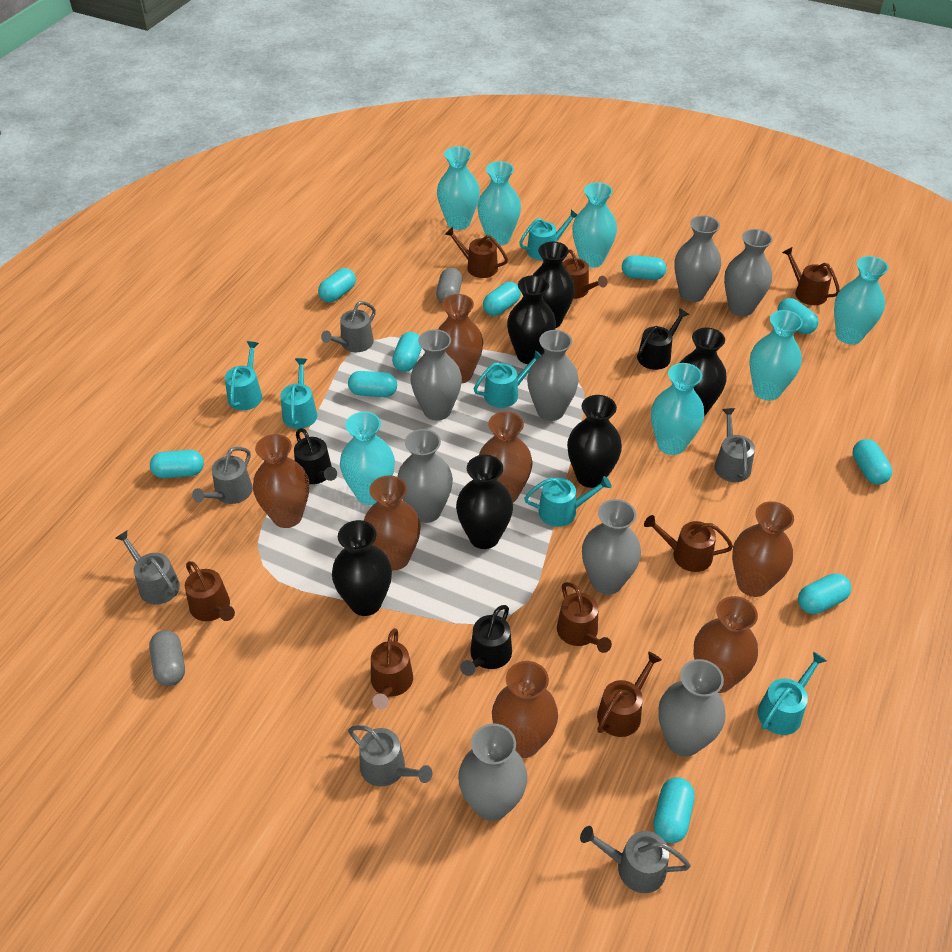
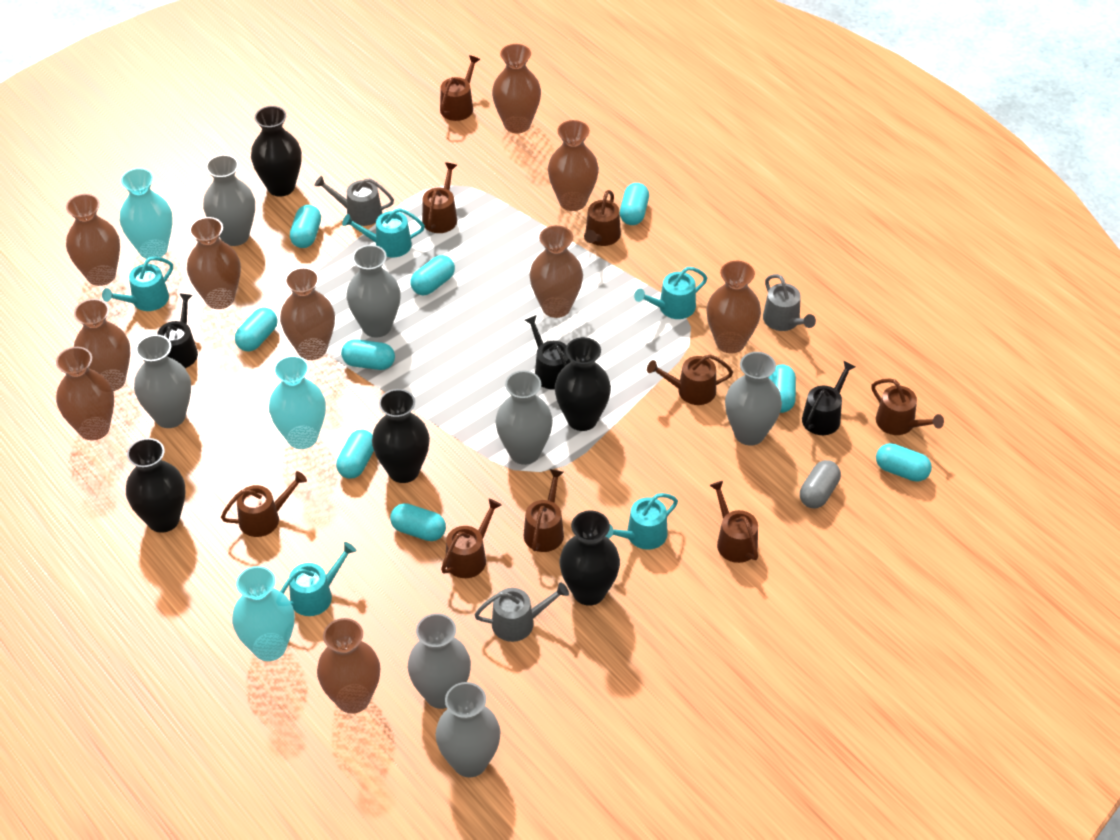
black vase: [332,520,392,616] [456,455,513,549] [507,275,556,364] [533,242,575,328] [567,395,622,488] [680,328,727,416] = 6 -> [126,438,185,533] [251,106,302,197] [372,389,430,483] [555,337,611,431] [560,511,620,606] = 5
brown vase: [253,434,309,528] [364,475,421,570] [438,294,483,384] [479,411,533,503] [492,661,558,758] [694,596,758,693] [732,501,794,597] = 7 -> [56,347,114,441] [66,194,120,286] [74,299,130,391] [187,217,241,309] [280,267,335,360] [317,618,380,714] [492,44,541,133] [530,225,583,318] [548,120,599,211] [706,261,761,354] = 10
brown watering can: [185,561,235,621] [371,628,413,709] [445,227,508,278] [557,582,612,653] [562,249,608,299] [597,651,662,737] [644,515,733,572] [782,247,840,305] = 8 -> [221,471,307,537] [422,162,457,233] [440,55,480,121] [441,499,502,578] [524,469,564,552] [584,190,621,246] [647,355,733,405] [709,481,758,563] [871,378,944,435] = 9
grey capsule: [149,630,185,686] [436,268,462,303] = 2 -> [800,460,841,508] = 1
grey vase: [397,429,453,523] [411,329,462,420] [458,723,528,821] [527,330,579,421] [582,499,641,595] [658,659,725,756] [675,215,721,302] [724,229,773,316] = 8 -> [134,335,191,428] [203,155,255,246] [347,245,401,338] [408,613,471,709] [436,682,501,778] [495,371,553,465] [725,352,782,446] = 7
grey watering can: [115,530,180,605] [192,447,253,504] [321,301,376,352] [348,725,432,787] [580,826,691,893] [714,408,755,482] = 6 -> [315,176,394,226] [475,583,569,642] [763,274,816,331] = 3
turquoise capsule: [150,450,204,478] [318,268,356,302] [348,371,397,397] [392,332,422,372] [483,282,521,316] [622,255,666,280] [654,777,695,843] [777,298,819,334] [798,573,851,614] [853,439,892,485] = 10 -> [235,307,278,351] [290,205,321,248] [336,430,374,479] [341,339,395,370] [390,503,446,541] [410,255,455,295] [620,183,649,225] [768,364,796,413] [876,443,932,482] = 9
turquoise vase: [340,412,395,505] [437,146,480,230] [477,161,521,245] [572,182,617,268] [651,363,704,455] [749,310,803,401] [834,256,888,344] = 7 -> [120,168,173,259] [232,566,294,661] [269,355,326,449] = 3
turquoise watering can: [225,341,262,411] [280,358,317,429] [474,350,542,408] [519,209,577,260] [524,476,612,527] [758,652,827,735] = 6 -> [102,256,173,311] [280,542,357,616] [342,208,425,257] [606,493,678,550] [634,267,708,319] = 5

